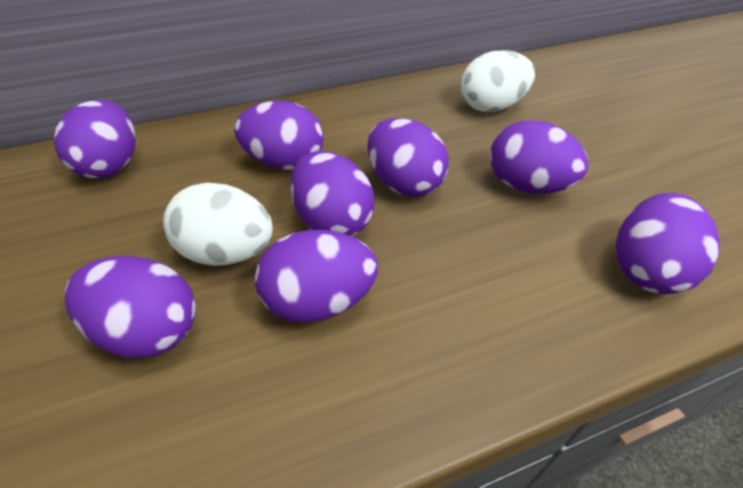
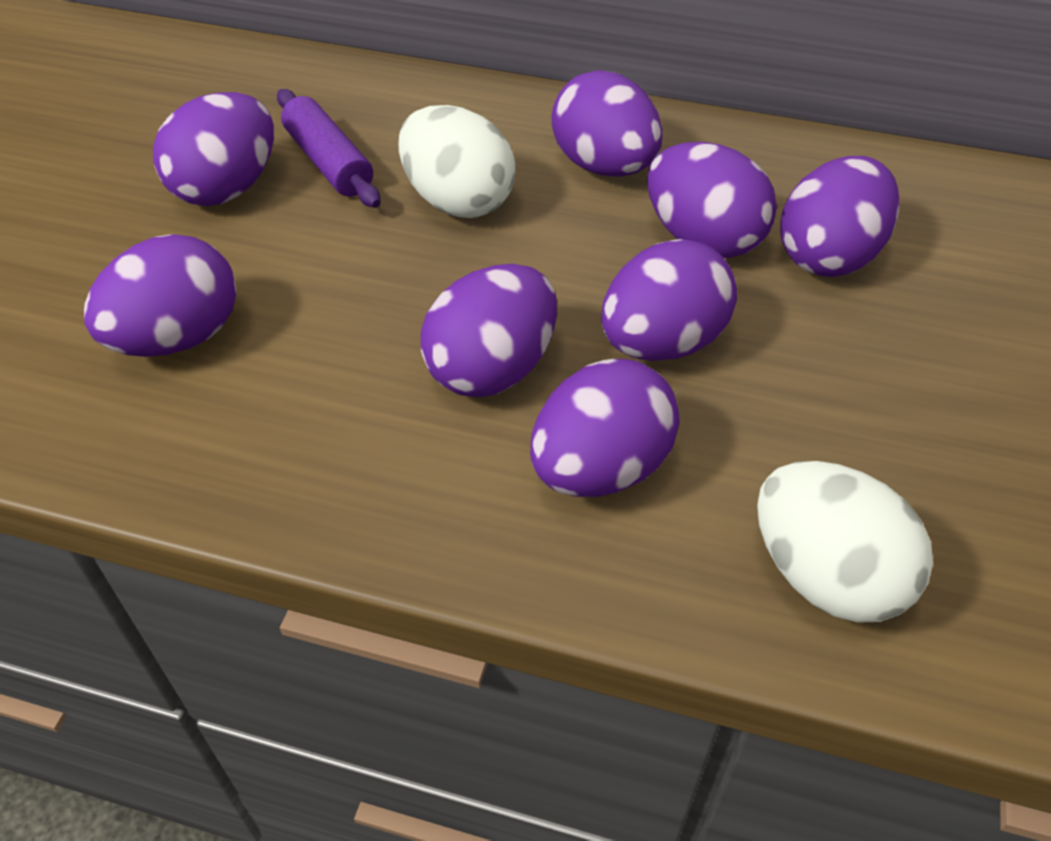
purple rolling pin: none = 0 -> [277,89,381,208] = 1

